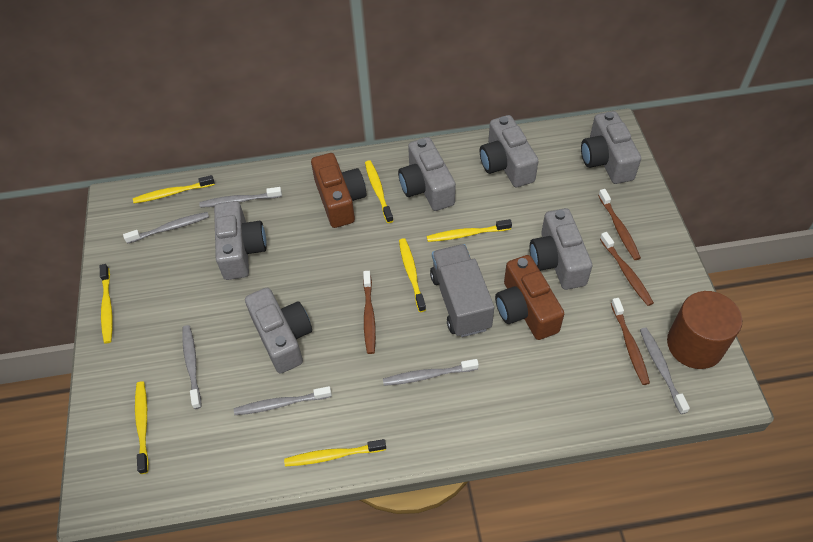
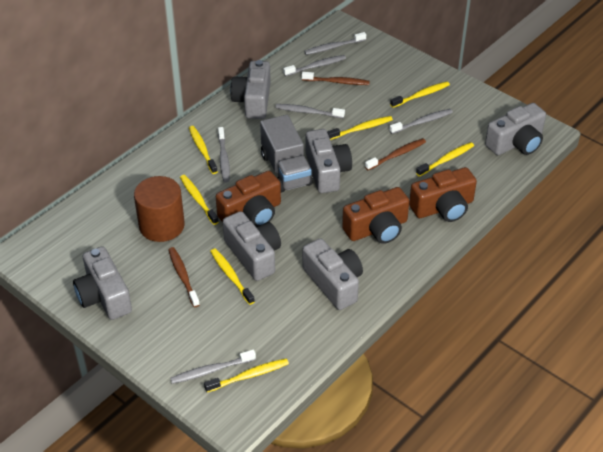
brown camera: [311,153,366,228] [495,255,564,340] = 2 -> [216,171,281,227] [342,187,409,244] [409,167,477,222] = 3
brown toothbrush: [363,271,376,354] [598,189,641,260] [600,232,654,306] [611,298,650,385] = 4 -> [168,247,200,307] [302,72,370,85] [365,138,426,170] = 3

